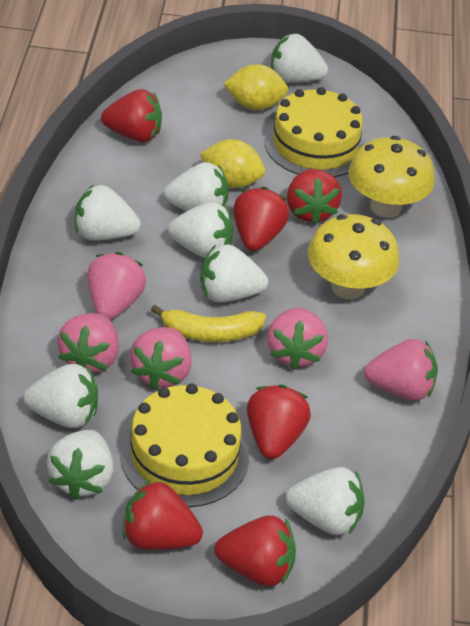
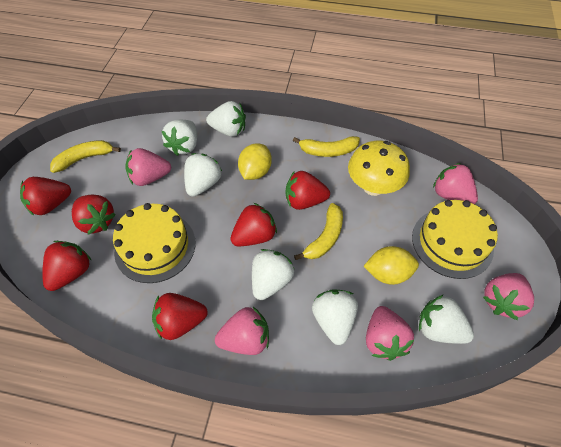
white strawberry: [23,364,98,428] [47,430,114,499] [75,184,141,241] [164,162,229,211] [168,202,234,258] [200,244,268,302] [271,34,328,83] [286,467,365,535] = 8 -> [162,120,197,156] [184,153,222,197] [206,101,246,137] [252,249,294,300] [312,289,358,345] [419,294,474,344] = 6
yellow banana: [151,305,266,342] = 1 -> [50,140,121,173] [293,136,360,157] [294,203,343,260] = 3
yellow mushroom: [308,214,400,299] [348,136,435,218] = 2 -> [348,141,410,196] = 1

